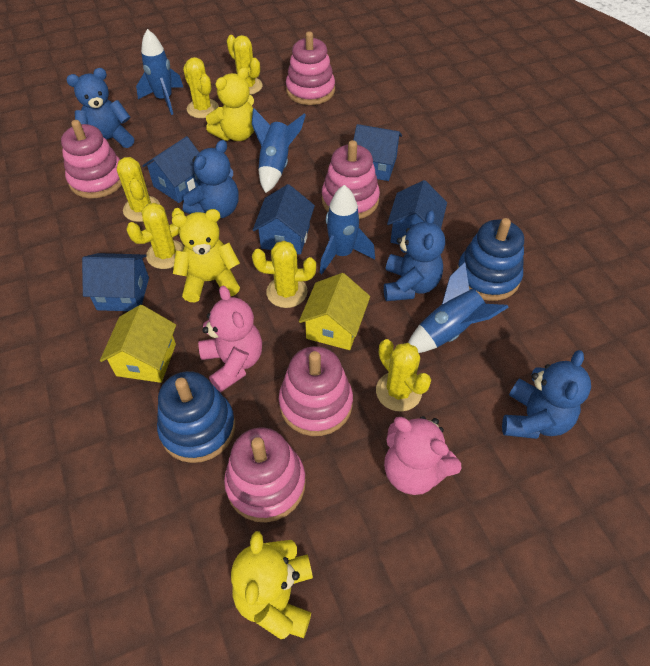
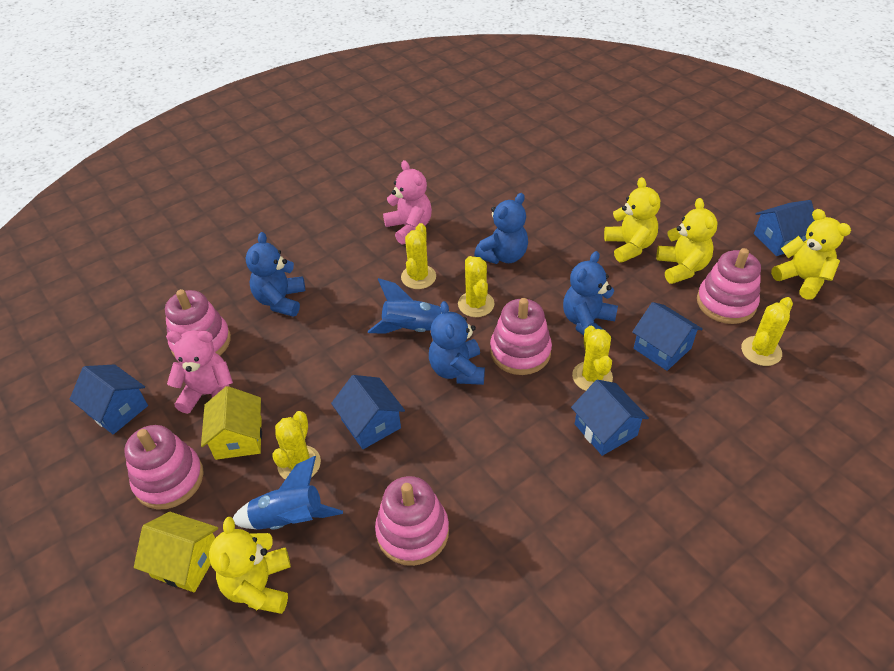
blue rocket: [136,29,183,115] [252,108,306,193] [320,185,375,274] [408,262,509,353] = 4 -> [233,456,343,530] [368,278,441,334] = 2
blue stacking toy: [157,371,235,463] [457,218,524,301] = 2 -> none = 0
yellow cactus: [117,157,160,222] [126,203,185,269] [183,57,219,118] [227,35,262,95] [252,241,316,308] [376,339,431,412] = 6 -> [272,411,321,479] [401,223,436,289] [458,256,495,317] [572,326,613,391] [741,297,793,366] = 5
yellow teddy bear: [172,209,240,302] [206,67,254,141] [231,531,313,639] = 3 -> [209,517,291,614] [604,177,660,263] [656,198,718,284] [771,209,851,300] = 4

